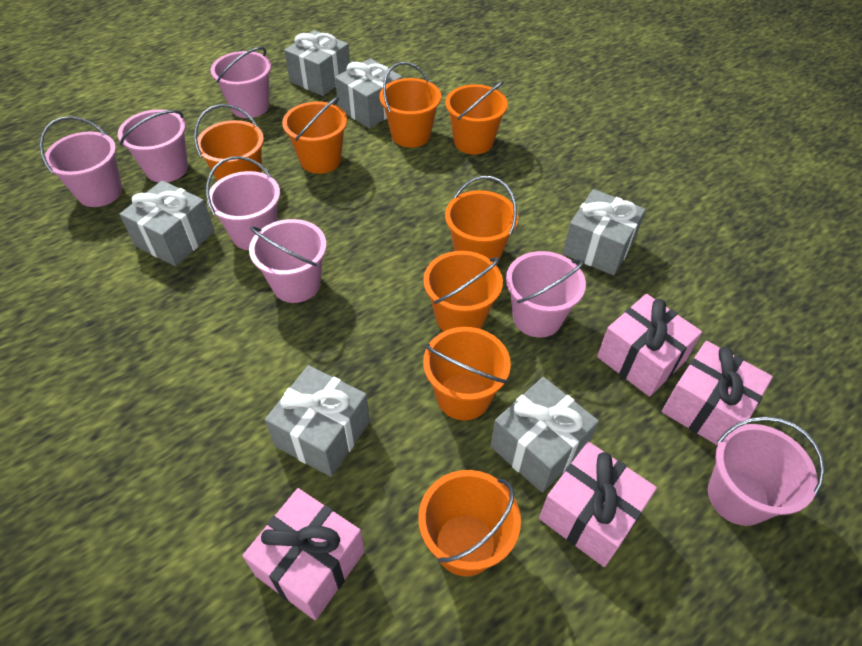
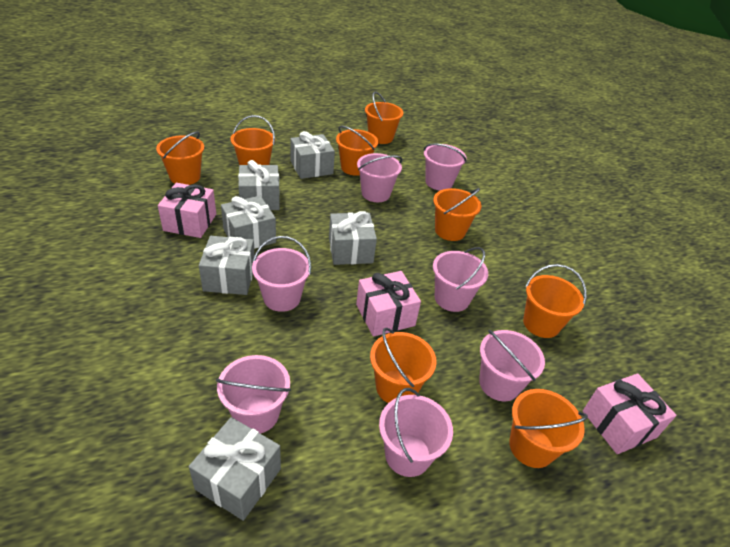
pink gift: [243,488,365,620] [539,442,657,567] [597,294,702,397] [662,341,773,446] = 4 -> [158,183,216,238] [356,271,421,337] [583,373,676,454] = 3

